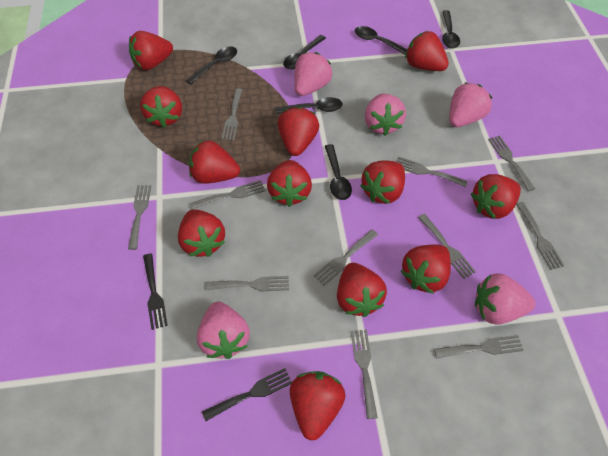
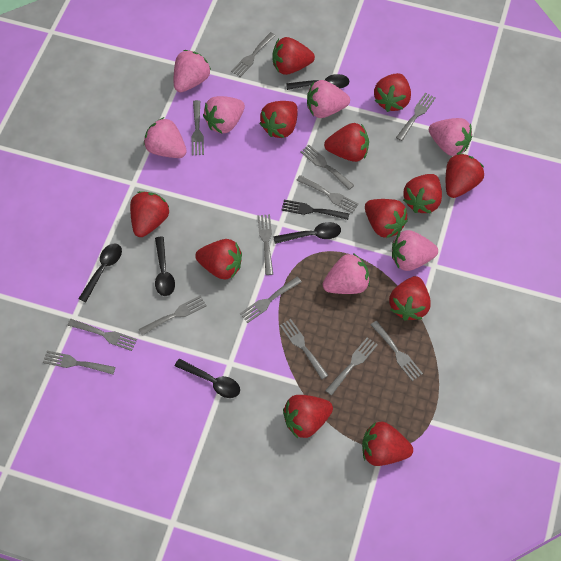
black fork: [143,253,168,330] [202,368,292,421] = 2 -> [281,200,349,220] = 1
black spoon: [186,46,237,85] [275,97,343,114] [283,35,326,69] [325,144,352,200] [355,26,407,55] [442,10,460,49] = 6 -> [78,243,122,302] [155,236,175,296] [175,359,240,398] [273,222,341,244] [286,74,349,90] = 5
grey fork: [128,185,151,250] [190,180,265,210] [205,276,289,291] [221,88,242,140] [313,229,378,286] [351,329,378,419] [396,156,468,187] [418,214,476,279] [434,335,524,358] [488,135,535,191] [516,202,565,270] = 11 -> [43,351,115,374] [67,319,137,351] [139,295,207,336] [191,100,204,155] [231,32,276,77] [240,277,302,323] [257,214,273,275] [280,319,328,380] [296,175,359,213] [300,145,354,190] [325,337,378,396] [371,321,423,381] [396,93,435,141] = 13
pink strawberry: [197,302,250,359] [294,52,332,96] [365,94,406,136] [449,82,492,127] [475,274,535,325] = 5 -> [144,117,187,158] [174,50,211,92] [203,96,245,133] [307,80,350,118] [323,253,370,294] [392,230,438,271] [429,118,472,156] = 7

